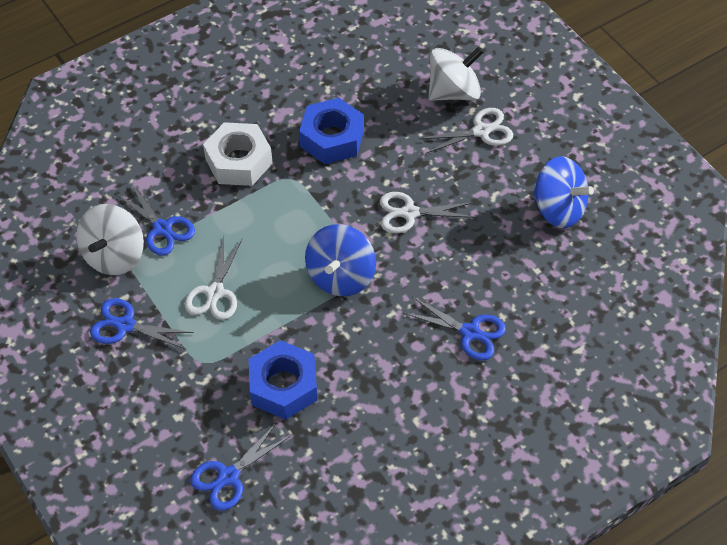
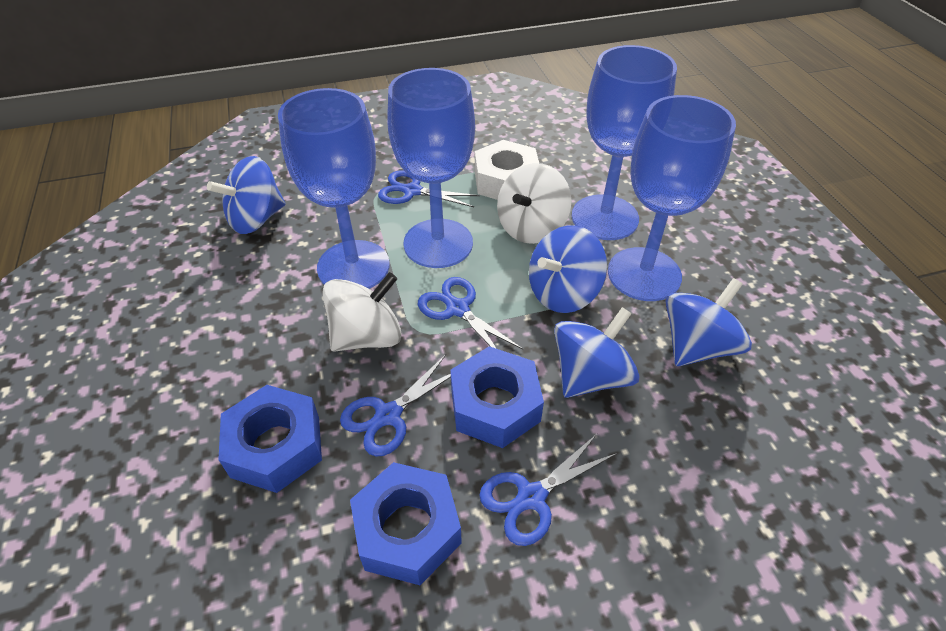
blue goblet: none = 0 -> [278,88,390,289] [387,68,475,268] [572,45,677,240] [608,95,736,301] = 4
blue nut: [249,340,318,420] [299,98,364,164] = 2 -> [218,385,322,493] [350,462,462,585] [450,346,544,448] = 3
blue spinning top: [305,224,376,296] [533,156,594,228] = 2 -> [207,156,285,234] [529,225,607,313] [554,307,640,398] [665,278,752,366] = 4
white scissors: [185,236,243,320] [380,192,476,233] [419,108,513,154] = 3 -> none = 0

